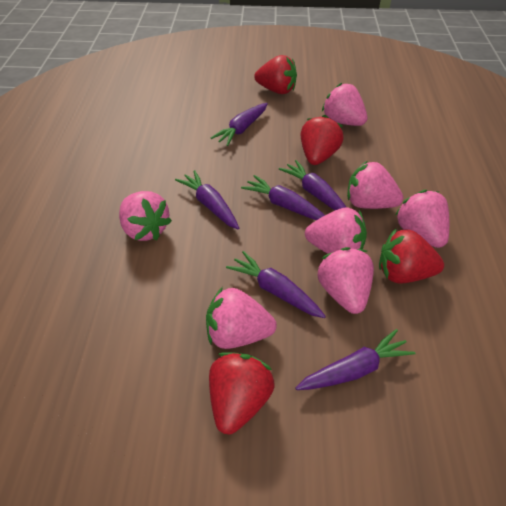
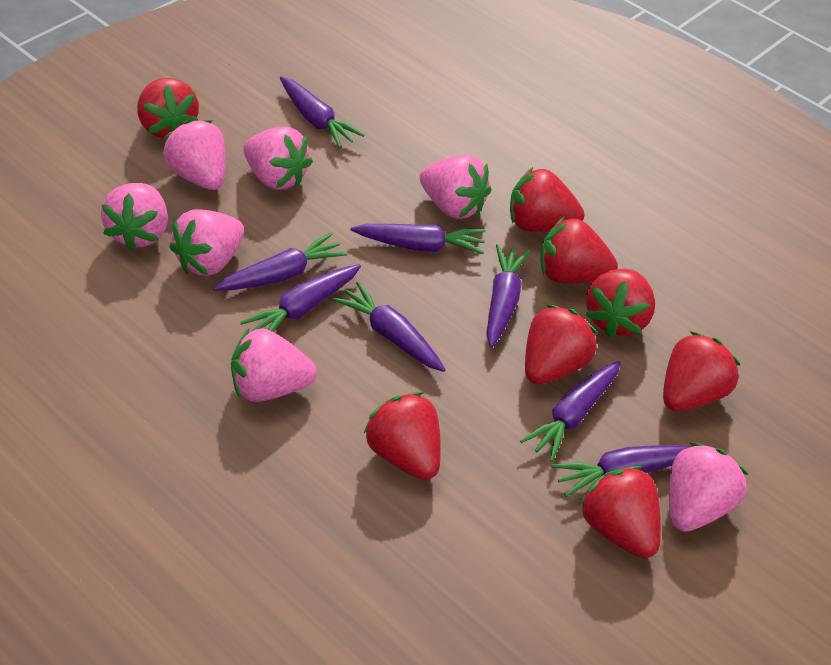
purple carrot: [175,170,239,229] [211,103,268,146] [226,251,326,318] [241,175,325,220] [279,160,347,210] [295,329,416,390] = 6 -> [214,233,347,291] [240,264,361,332] [280,76,365,148] [332,281,446,372] [351,224,486,254] [487,244,530,348] [520,361,621,462] [552,445,693,497] = 8
red strawberry: [209,352,275,434] [254,55,297,94] [301,115,344,165] [379,229,444,283] = 4 -> [137,78,199,138] [363,392,441,480] [510,167,585,232] [525,305,597,385] [540,216,618,284] [578,466,661,558] [585,269,655,338] [663,331,740,411] = 8

